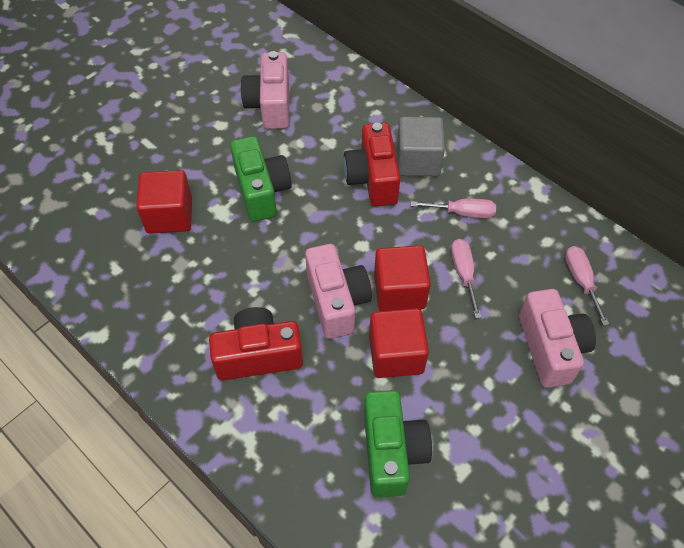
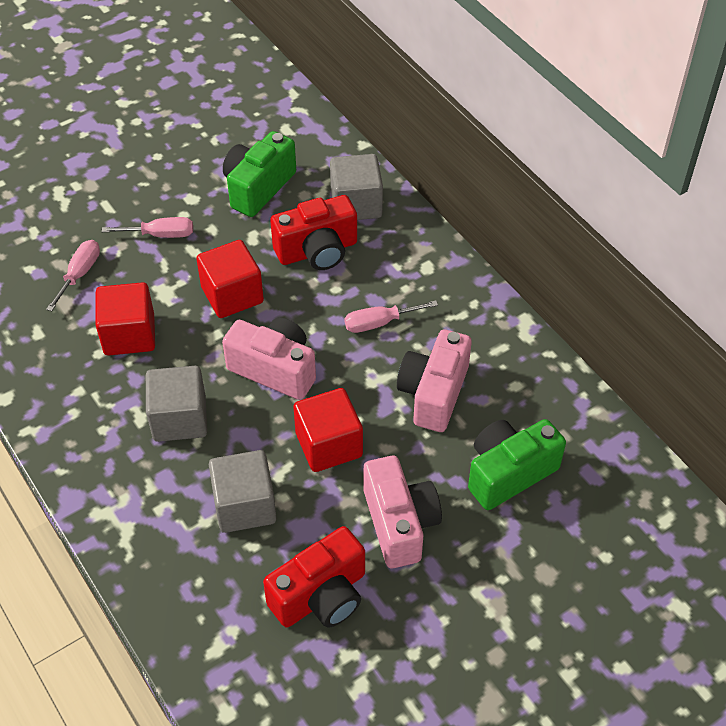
grey cube: [397,117,445,176] = 1 -> [146,366,207,442] [209,450,276,533] [330,154,383,220] = 3

